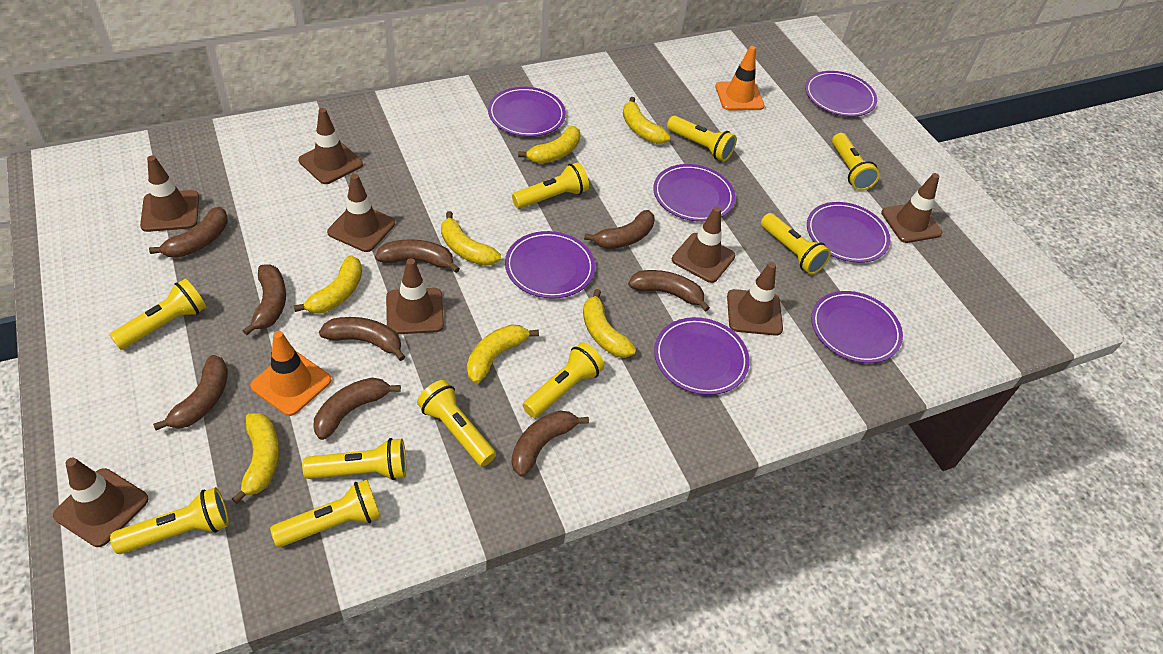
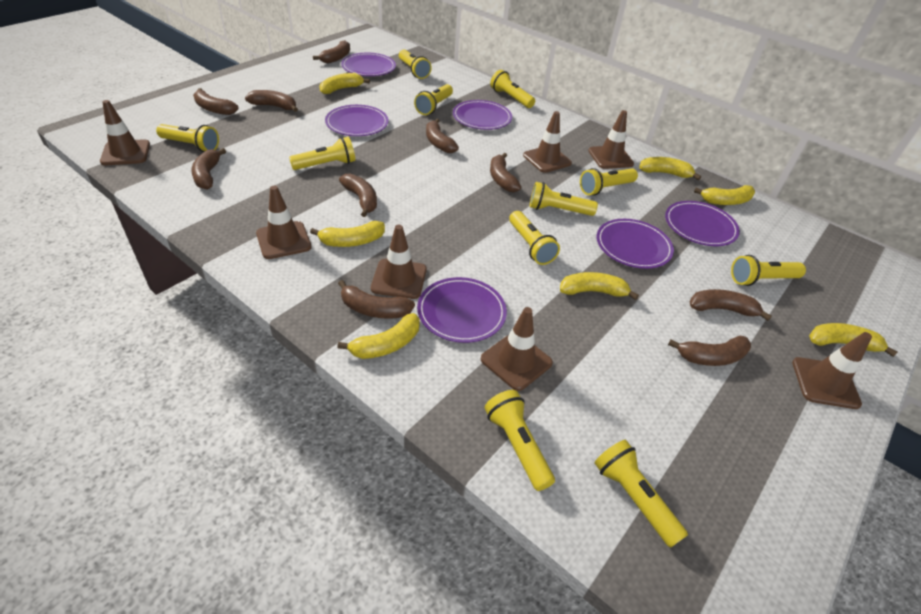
brown banana: [149,207,228,258] [153,355,228,430] [242,264,286,335] [314,378,401,440] [319,317,405,361] [375,239,460,273] [512,411,589,477] [584,210,655,249] [628,270,710,312] = 9 -> [191,148,226,190] [193,88,239,115] [245,90,298,112] [313,40,350,63] [338,280,415,319] [339,174,377,217] [426,119,459,153] [490,153,521,192] [668,336,751,366] [690,289,772,321] = 10
brown traffic cone: [53,457,148,547] [140,155,199,232] [298,108,363,184] [327,174,395,252] [386,258,444,334] [672,206,735,283] [727,262,783,336] [881,173,942,243] = 8 -> [100,100,150,165] [256,186,312,259] [371,225,427,299] [481,307,553,391] [523,111,572,173] [588,110,634,169] [792,332,872,409] = 7
orange traffic cone: [250,331,331,416] [715,46,764,111] = 2 -> none = 0
purple plate: [488,87,566,137] [505,231,595,299] [653,164,735,222] [654,317,750,395] [805,71,877,117] [807,202,890,263] [811,291,903,363] = 7 -> [325,105,388,136] [341,53,396,76] [417,277,507,343] [453,100,512,130] [596,219,674,269] [665,201,740,246] = 6
yellow flashlight: [109,279,206,350] [110,487,229,554] [270,479,381,547] [302,438,406,480] [417,380,496,467] [512,162,589,209] [523,342,604,418] [667,116,737,161] [761,213,831,275] [832,133,880,190] = 10 -> [156,124,219,152] [289,137,355,170] [399,49,432,79] [414,84,453,115] [485,390,555,491] [490,70,535,108] [509,211,560,265] [530,182,598,216] [580,168,638,195] [594,440,688,548] [731,255,806,286] = 11

